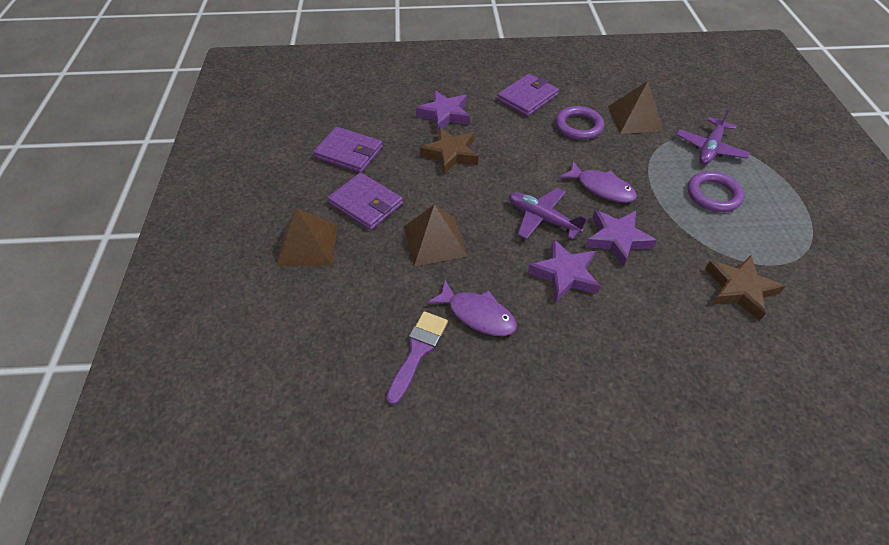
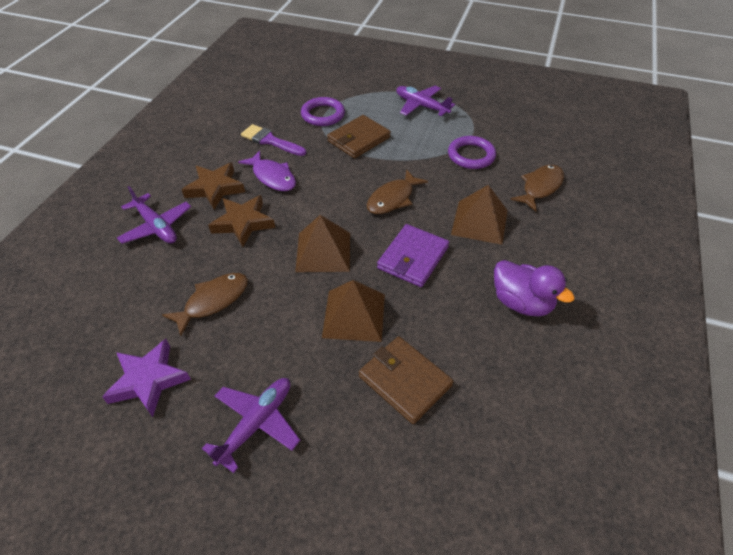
brown fish: none = 0 -> [162,273,248,336] [367,169,428,214] [510,165,564,211] = 3
brown wallet: none = 0 -> [327,115,391,158] [359,336,453,424] = 2
purple duck: none = 0 -> [494,260,575,316] = 1
purple fish: [427,280,517,336] [559,161,637,203] = 2 -> [238,150,296,191] = 1
purple plane: [509,188,588,240] [676,108,750,165] = 2 -> [117,186,191,244] [202,378,300,473] [396,86,455,116] = 3
purple star: [416,90,470,132] [528,239,600,303] [585,210,657,267] = 3 -> [102,339,191,417] = 1
purple wallet: [313,127,383,173] [328,173,403,230] [497,74,559,116] = 3 -> [377,224,449,287] = 1

